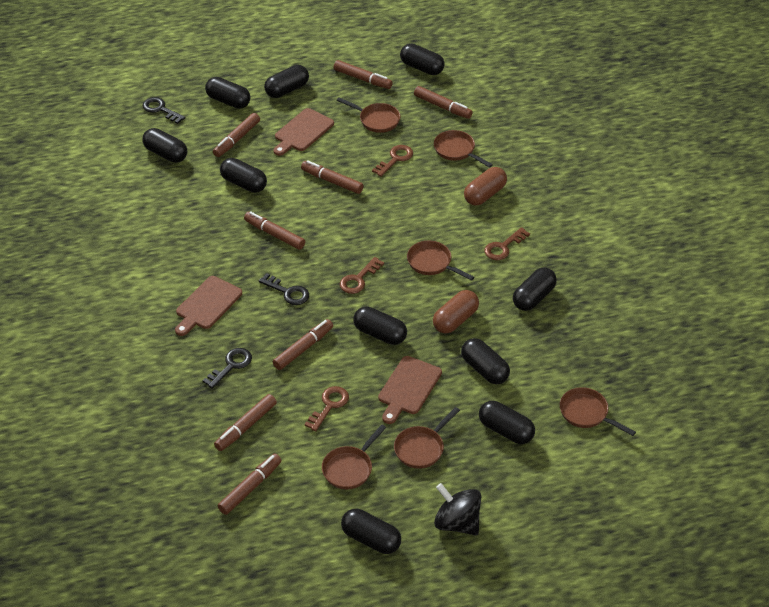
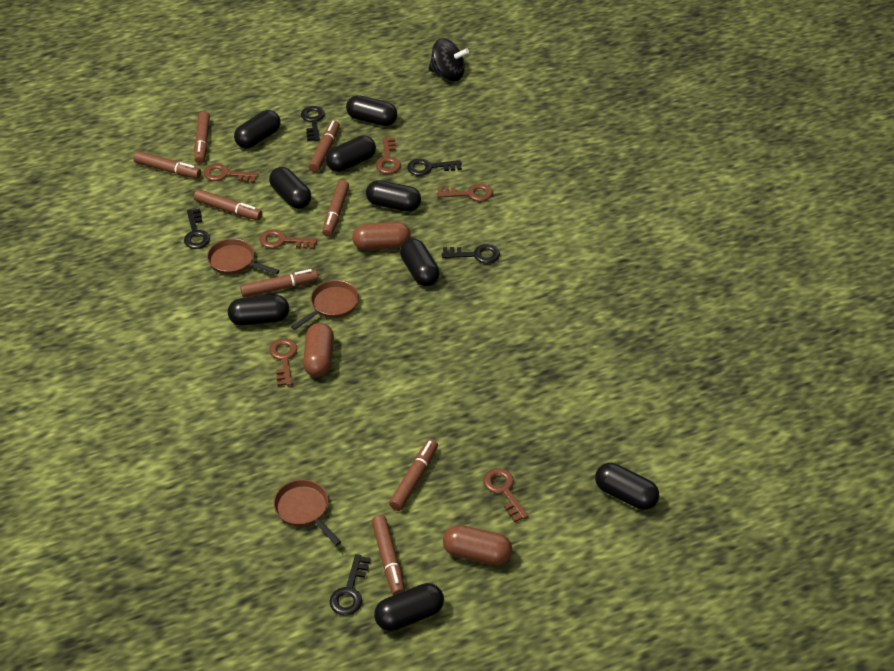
black capsule: [142,128,187,163] [205,77,250,109] [220,158,267,193] [264,65,309,98] [341,509,401,554] [353,307,407,345] [400,44,445,75] [461,338,510,385] [479,401,535,444] [513,267,557,311] = 10 -> [228,295,289,326] [234,110,281,149] [269,167,311,209] [326,135,376,172] [346,95,397,126] [366,180,421,212] [374,583,444,631] [400,239,440,286] [595,463,659,510] = 9
black key: [143,97,185,124] [202,348,252,389] [259,273,309,305] = 3 -> [184,209,210,249] [301,106,325,141] [330,554,371,615] [407,159,462,176] [442,244,500,263] = 5
brown capsule: [433,290,479,334] [464,167,507,206] = 2 -> [303,323,334,377] [352,222,411,250] [443,525,512,565] = 3
brown cutting board: [175,276,242,336] [273,108,334,156] [378,356,442,424] = 3 -> none = 0
brown key: [304,386,349,431] [340,257,384,294] [372,145,413,177] [484,227,530,260] = 4 -> [204,164,258,183] [260,229,317,249] [269,338,297,386] [376,137,401,174] [437,184,493,201] [483,468,529,522] = 6
brown pan: [322,424,386,489] [337,97,400,133] [394,407,460,469] [407,241,474,281] [434,130,493,168] [560,387,636,436] = 6 -> [207,238,280,275] [273,479,341,546] [291,280,359,330] = 3

